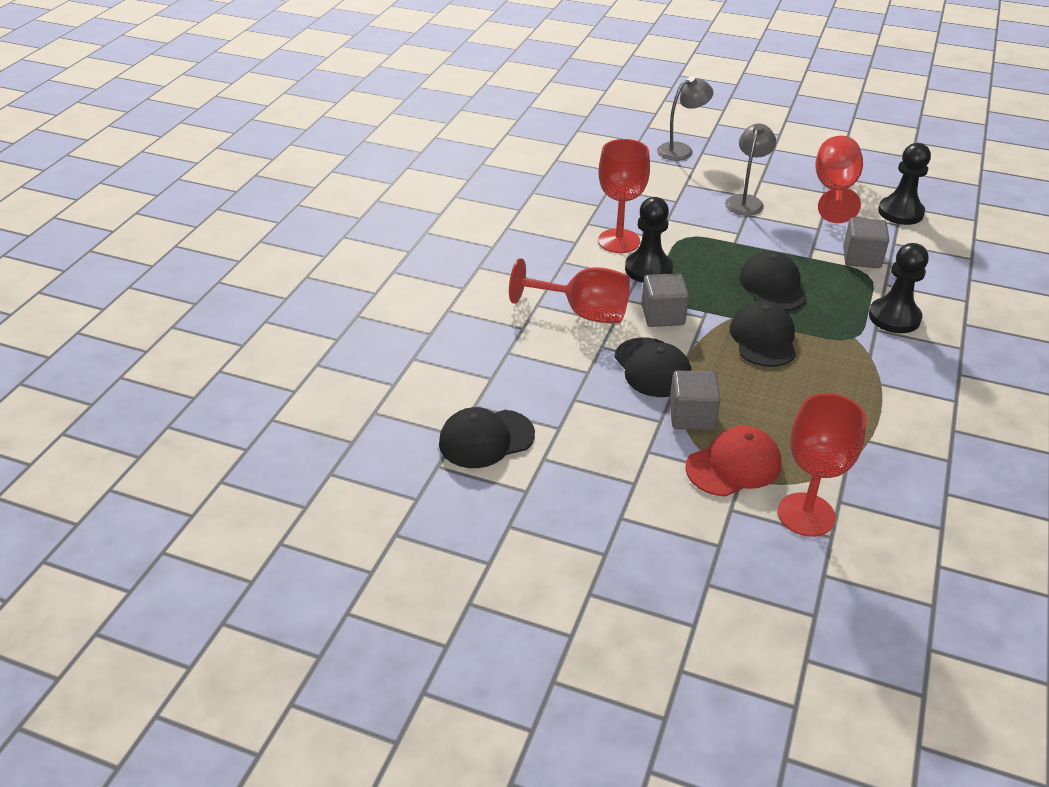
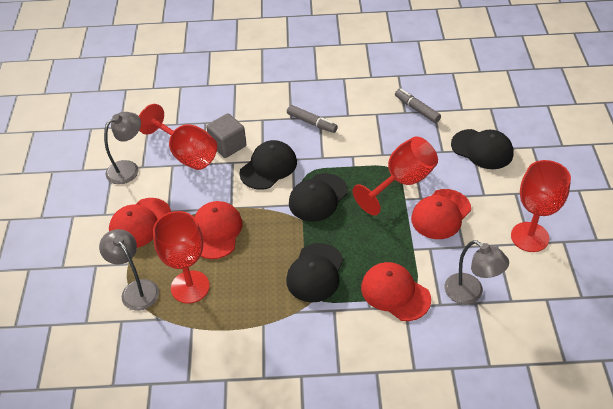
black pawn: [625,197,673,283] [869,243,929,333] [878,143,931,225] = 3 -> none = 0
grey cube: [641,273,689,327] [670,370,721,430] [843,217,889,268] = 3 -> [206,113,246,158] = 1
grey lamp: [657,76,714,161] [725,123,776,216] = 2 -> [99,229,159,310] [104,112,141,184] [444,240,509,304] = 3
grey marker: none = 0 -> [287,105,338,133] [395,89,441,123] = 2
red cap: [685,426,781,497] = 1 -> [109,198,171,248] [194,201,242,259] [361,262,431,321] [411,189,471,239] = 4

